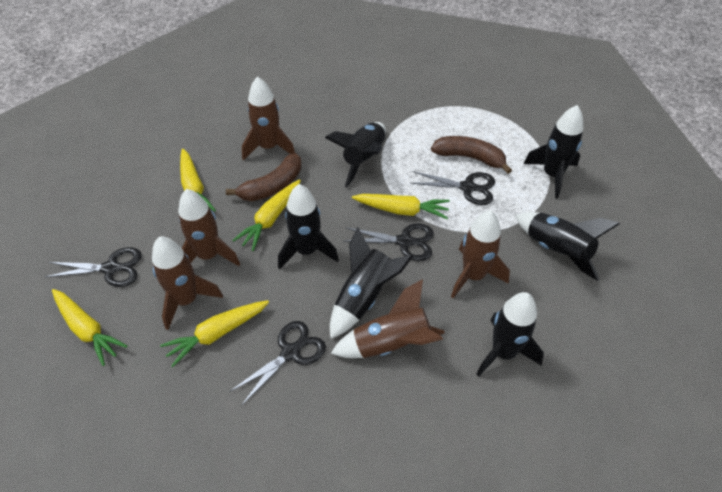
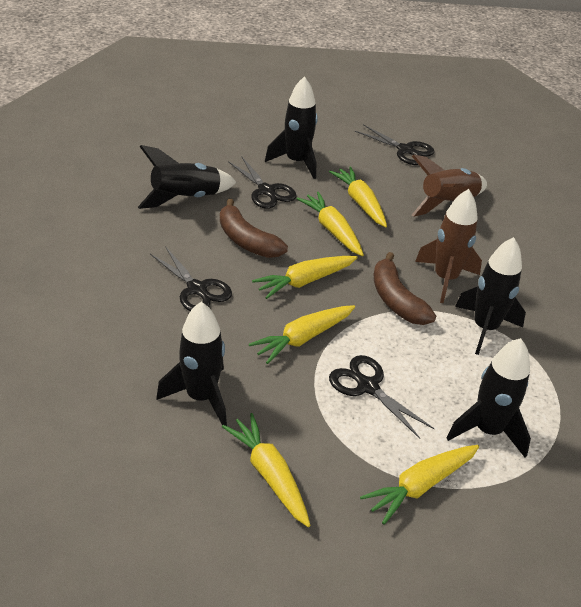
black rocket: [278,184,339,269] [325,122,386,187] [330,227,413,339] [476,292,544,377] [515,212,620,281] [523,105,583,199] = 6 -> [138,145,236,209] [156,302,227,426] [265,76,318,179] [447,338,531,458] [455,237,526,355] = 5
brown rocket: [152,236,223,330] [178,189,240,266] [242,76,295,161] [331,279,445,358] [451,210,510,298] = 5 -> [412,155,487,217] [415,189,482,303] = 2
yellow carrot: [52,289,128,366] [160,300,269,367] [180,149,216,212] [232,180,301,251] [352,194,450,219] = 5 -> [222,413,311,527] [249,305,355,364] [252,256,358,299] [297,192,364,256] [329,166,387,227] [360,445,479,524] = 6

